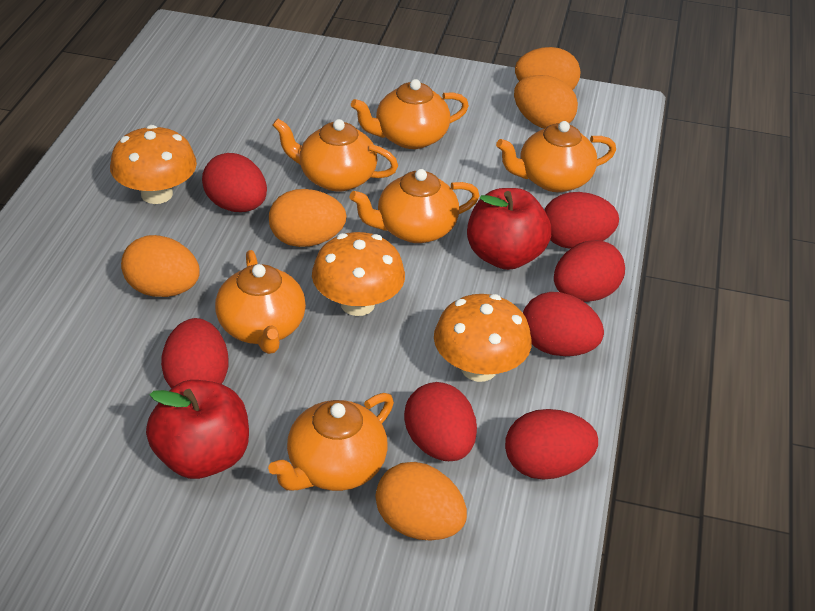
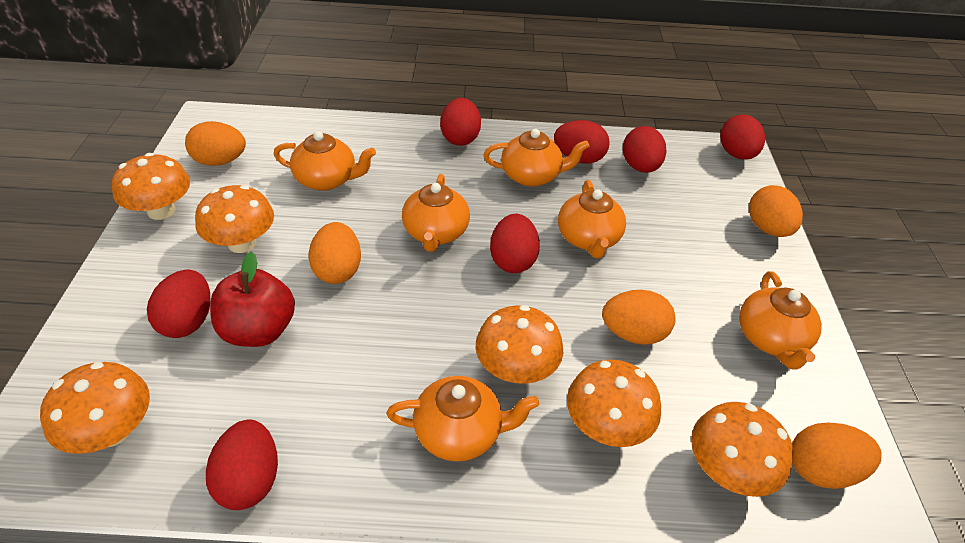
orange mushroom: [110,125,197,204] [312,232,405,316] [434,294,532,382] = 3 -> [40,362,150,454] [112,153,190,220] [195,185,274,253] [476,305,563,384] [567,360,661,447] [691,402,793,497] = 6
red apple: [146,380,249,479] [467,188,551,270] = 2 -> [210,252,295,347] = 1

